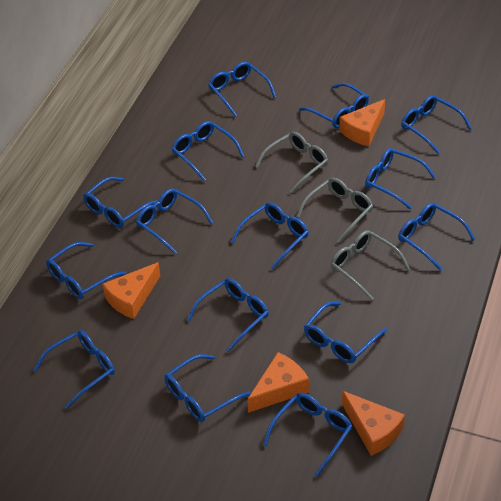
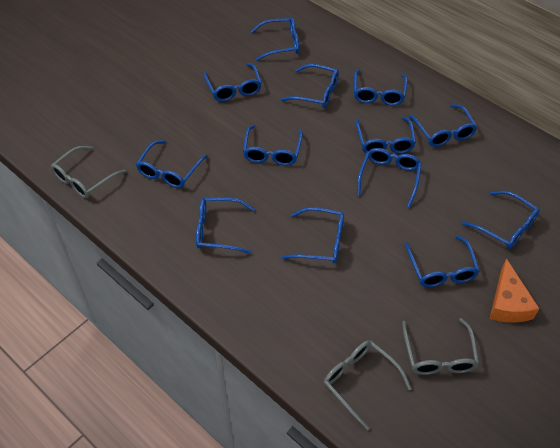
blue glasses: [33,330,115,408] [46,242,126,299] [83,177,158,228] [136,189,213,254] [164,354,251,422] [171,121,245,181] [187,278,269,352] [208,62,277,117] [231,202,309,270] [263,393,353,477] [299,83,369,128] [304,302,387,363] [365,148,436,210] [398,203,476,271] [401,95,472,154] = 15 -> [136,140,208,188] [196,197,255,254] [204,63,262,102] [243,125,303,166] [251,17,299,61] [281,64,339,108] [281,207,344,263] [354,70,408,106] [356,117,416,153] [357,148,422,208] [405,235,480,287] [409,104,477,147] [462,191,540,249] = 13
orange cheese: [102,262,160,319] [247,352,309,413] [339,99,385,147] [342,391,405,456] = 4 -> [490,259,540,323] = 1

